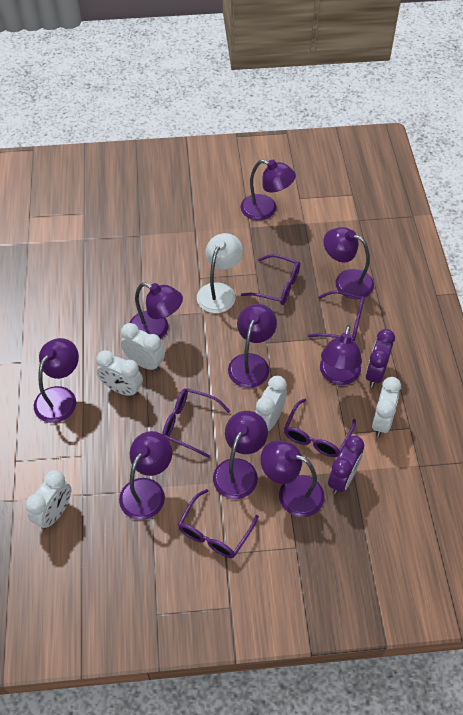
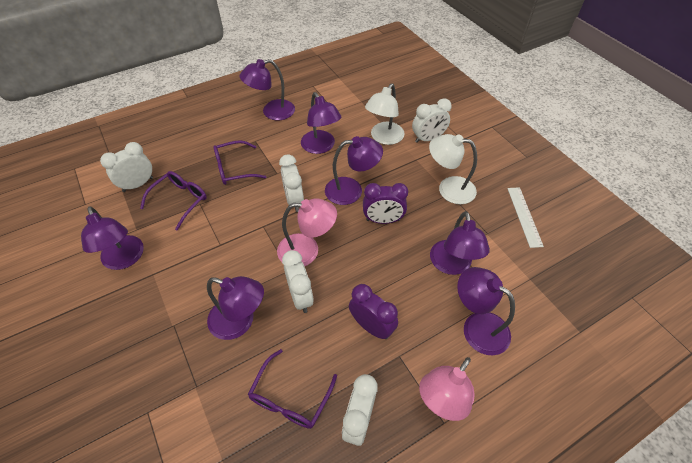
pink lamp: none = 0 -> [277,198,337,266] [419,357,475,421] = 2
purple glasses: [162,388,230,458] [178,489,259,558] [241,254,300,305] [284,398,356,457] [308,291,364,342] = 5 -> [140,171,207,230] [213,140,266,185] [248,349,337,429] = 3
purple lamp: [34,338,79,423] [119,431,172,520] [130,283,183,339] [213,411,268,499] [228,304,277,388] [241,160,296,220] [260,440,324,517] [320,325,362,385] [323,227,374,299] = 9 -> [81,206,144,270] [207,276,264,340] [239,59,295,120] [301,92,341,154] [325,136,383,205] [430,211,490,275] [457,267,515,355] = 7
white lamp: [197,233,243,313] = 1 -> [365,84,404,145] [429,134,477,204] = 2
white ruler: none = 0 -> [507,187,544,248] = 1

